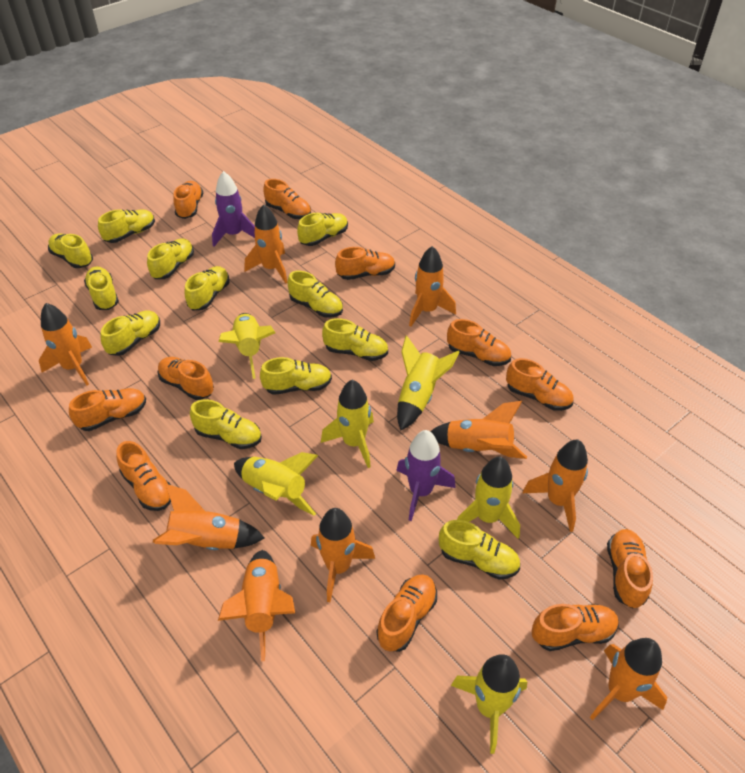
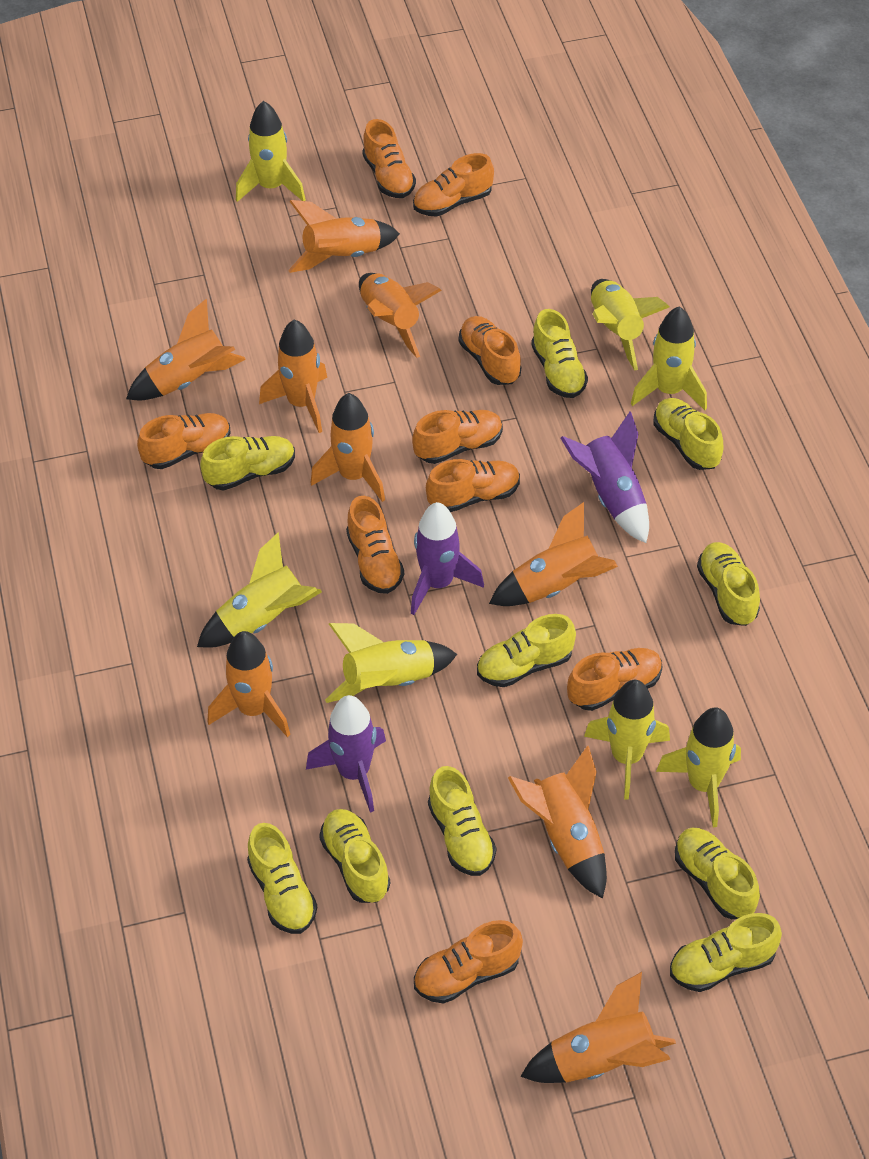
orange shoe: [69,388,146,431] [116,441,171,511] [157,357,214,400] [173,181,203,219] [263,179,311,219] [335,247,395,280] [377,574,437,652] [447,319,511,366] [506,358,574,411] [532,604,619,651] [607,529,653,608] = 11 -> [137,413,231,469] [346,496,404,594] [362,119,416,198] [412,410,503,464] [413,153,494,217] [414,920,523,1004] [426,459,520,512] [459,316,521,385] [567,648,663,711] = 9
purple rocket: [212,171,255,247] [396,430,456,521] = 2 -> [306,695,386,813] [411,502,484,615] [561,411,649,543] = 3
yellow rocket: [219,313,275,379] [234,452,319,516] [321,380,374,468] [397,335,460,431] [451,654,527,754] [457,457,520,539] = 6 -> [197,532,322,648] [236,101,306,202] [325,623,457,703] [584,680,670,800] [591,279,669,371] [631,306,707,410] [656,707,741,827] = 7
yellow shoe: [48,233,93,268] [84,267,119,310] [98,209,155,243] [101,310,160,356] [147,239,194,279] [184,266,230,310] [190,399,262,449] [260,357,332,395] [288,271,343,318] [297,213,348,246] [322,318,388,361] [439,520,520,580] = 12 -> [200,436,295,490] [247,823,317,934] [319,809,390,903] [428,766,496,876] [477,614,576,687] [531,309,588,398] [653,398,724,470] [670,913,782,992] [675,828,760,919] [697,542,760,626] = 10

